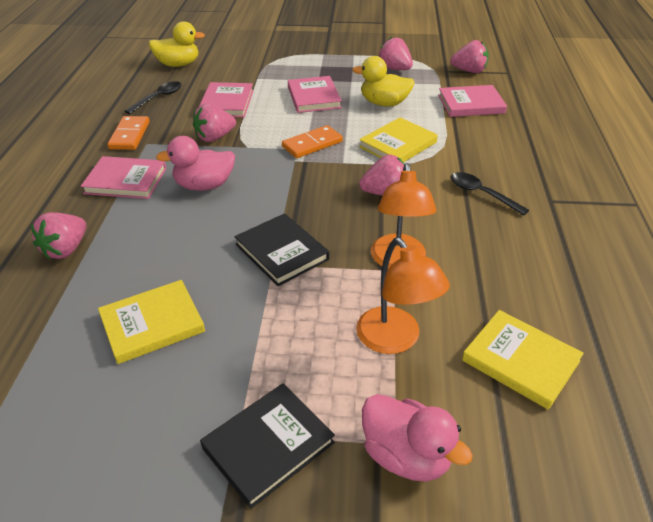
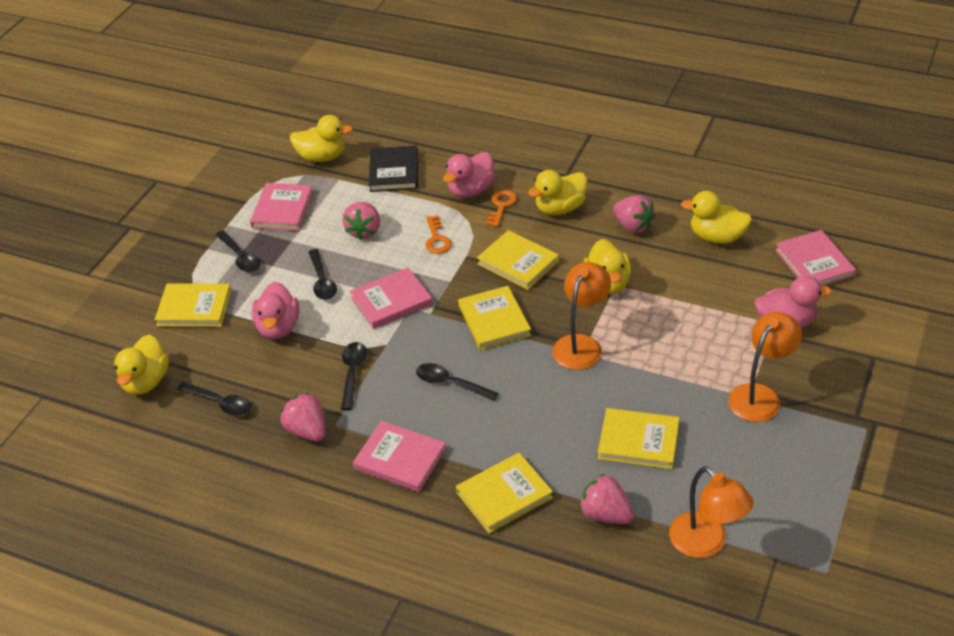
black book: [200,383,335,509] [235,213,329,286] = 2 -> [369,146,418,192] = 1
black spoon: [125,81,181,114] [451,172,529,216] = 2 -> [177,382,252,416] [215,230,261,272] [309,249,337,300] [341,342,367,410] [416,363,499,401] = 5
orange domino: [107,116,150,150] [282,125,343,158] = 2 -> none = 0
orange key: none = 0 -> [425,215,452,254] [486,190,517,227] = 2
orange lamp: [356,238,450,354] [371,163,437,269] = 2 -> [552,262,611,370] [669,466,754,558] [728,312,802,422] = 3
pink duck: [156,136,235,191] [362,394,473,481] = 2 -> [252,282,299,339] [443,152,495,198] [755,276,832,328] = 3
pink strawberry: [31,212,86,259] [193,104,236,142] [359,155,404,196] [378,37,413,70] [450,40,489,73] = 5 -> [281,393,326,442] [342,202,380,240] [579,474,634,524] [613,195,655,233] = 4
yellow book: [98,280,205,364] [359,117,438,162] [462,310,584,410] = 3 -> [155,284,231,327] [456,453,553,533] [458,286,531,350] [477,230,559,290] [598,408,680,469] = 5
yellow duck: [149,21,205,67] [352,56,415,107] = 2 -> [114,335,169,395] [290,115,353,162] [528,170,587,215] [584,239,631,294] [681,191,752,244] = 5

